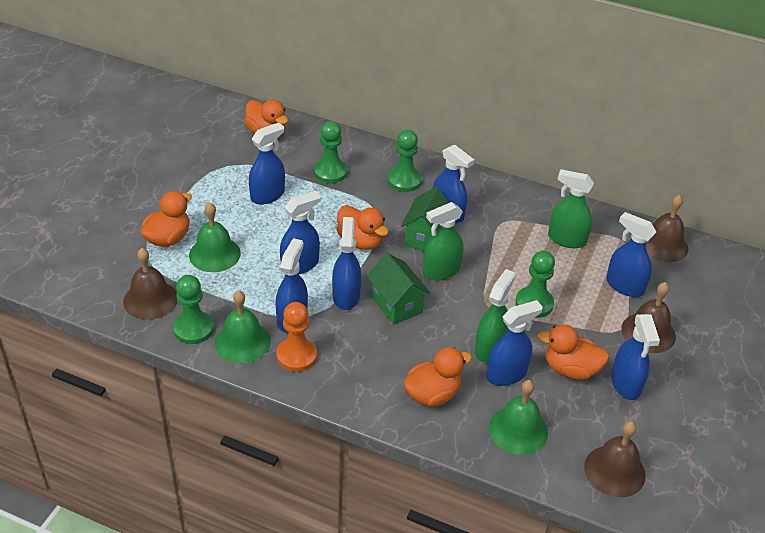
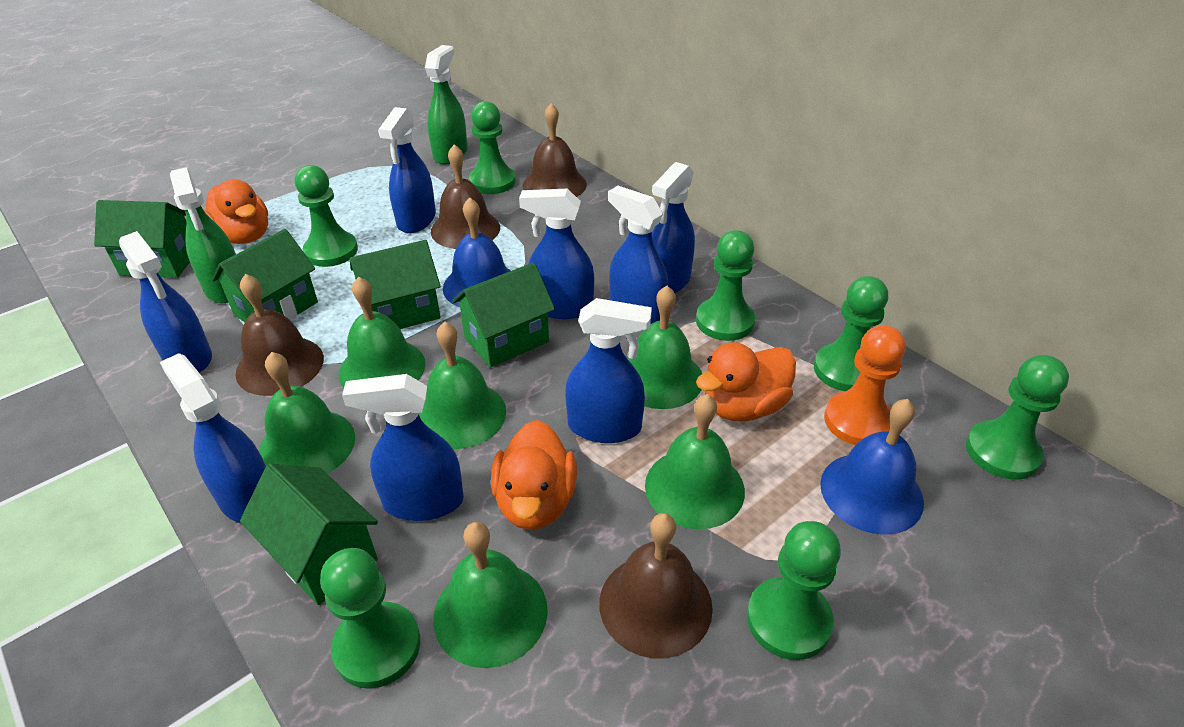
blue bell: none = 0 -> [443,197,510,307] [820,399,924,535] = 2
green bell: [189,203,241,272] [215,290,271,364] [489,380,548,455] = 3 -> [259,352,355,474] [339,277,425,388] [419,322,506,449] [433,522,548,668] [627,286,702,409] [645,394,745,529] = 6
green house: [367,253,430,325] [401,187,450,251] = 2 -> [94,200,190,278] [212,229,318,322] [240,463,378,605] [350,240,441,329] [452,262,555,368] = 5
green pawn: [173,275,214,344] [314,121,348,183] [388,130,422,192] [515,251,555,318] = 4 -> [295,165,358,267] [320,548,420,689] [469,101,516,194] [696,230,755,341] [747,521,841,660] [814,276,888,391] [966,355,1069,480] = 7
green spray bottle: [423,202,464,280] [475,269,516,363] [548,169,594,248] = 3 -> [170,167,236,303] [425,45,468,164] = 2
orange duck: [141,191,192,247] [244,99,288,136] [337,205,389,250] [403,347,472,407] [537,324,610,380] = 5 -> [204,179,268,244] [491,420,577,530] [696,342,796,422] = 3

